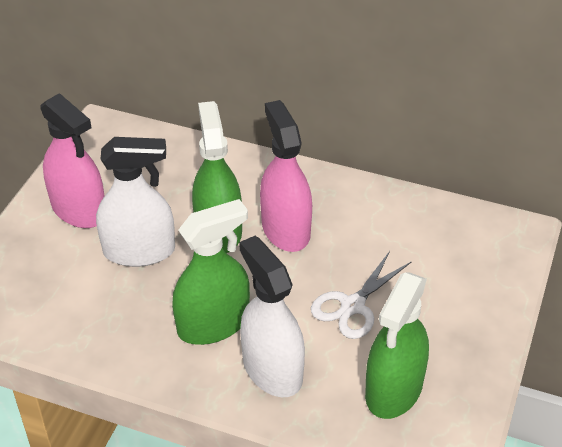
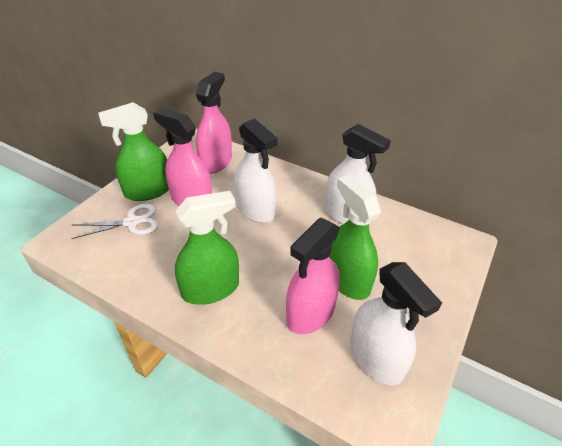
pink spray bottle: [40,93,104,228] [260,100,312,252] = 2 -> [153,108,212,206] [196,72,232,174] [286,218,340,334] = 3
white spray bottle: [96,137,175,267] [239,236,305,397] = 2 -> [234,118,278,223] [325,124,391,224] [350,262,442,385] = 3

